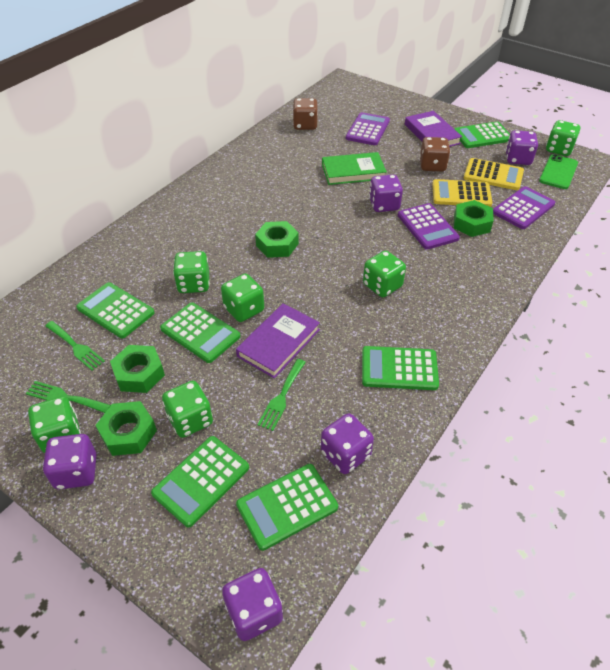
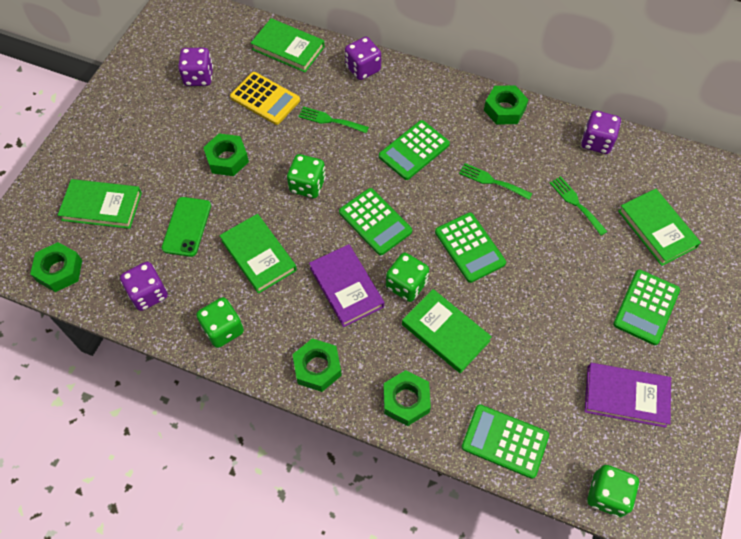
brown dice: [293,98,318,130] [420,137,450,171] = 2 -> none = 0
green book: [322,152,387,185] = 1 -> [58,179,142,229] [219,214,297,294] [251,18,325,72] [402,289,492,373] [618,189,701,266] = 5
green calculator: [76,282,155,339] [151,436,249,528] [160,303,240,363] [236,464,338,551] [362,346,439,390] [454,122,510,148] = 6 -> [339,188,412,255] [379,120,450,180] [435,212,506,283] [462,404,549,479] [613,269,680,345] = 5
green dice: [28,396,81,453] [162,381,213,438] [173,251,210,293] [221,274,264,322] [363,251,406,297] [546,120,581,156] = 6 -> [196,297,244,348] [287,154,326,198] [386,253,429,302] [587,465,639,517] = 4
green nut: [95,401,157,456] [110,345,165,393] [255,221,299,258] [454,200,494,237] = 4 -> [30,242,82,292] [203,134,249,176] [292,338,342,392] [383,370,431,426] [484,85,528,125] = 5
purple calculator: [346,112,390,145] [398,203,460,250] [493,186,555,229] = 3 -> none = 0
purple dice: [43,434,97,489] [222,568,283,641] [321,413,374,474] [369,174,403,212] [505,130,538,165] = 5 -> [120,262,168,311] [178,48,213,86] [345,37,381,80] [581,111,621,154] = 4
yellow calculator: [432,179,493,207] [464,158,524,190] = 2 -> [230,72,300,125] = 1

